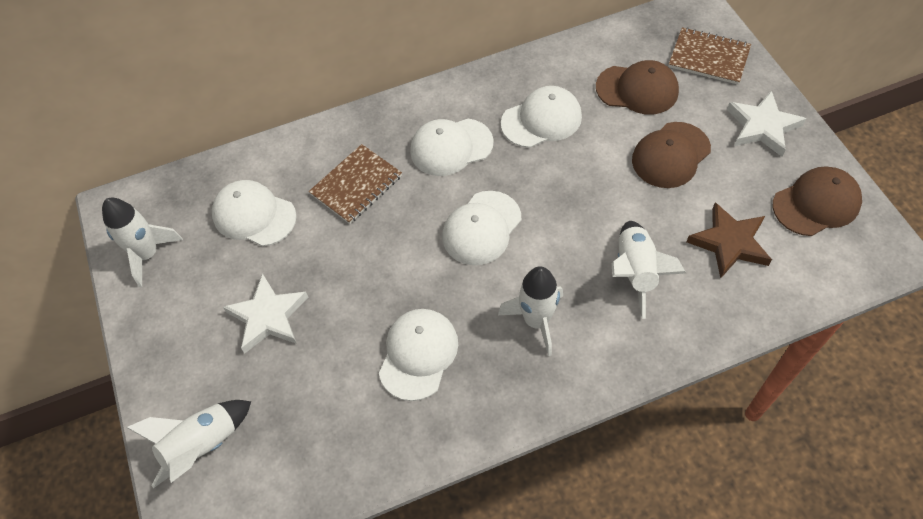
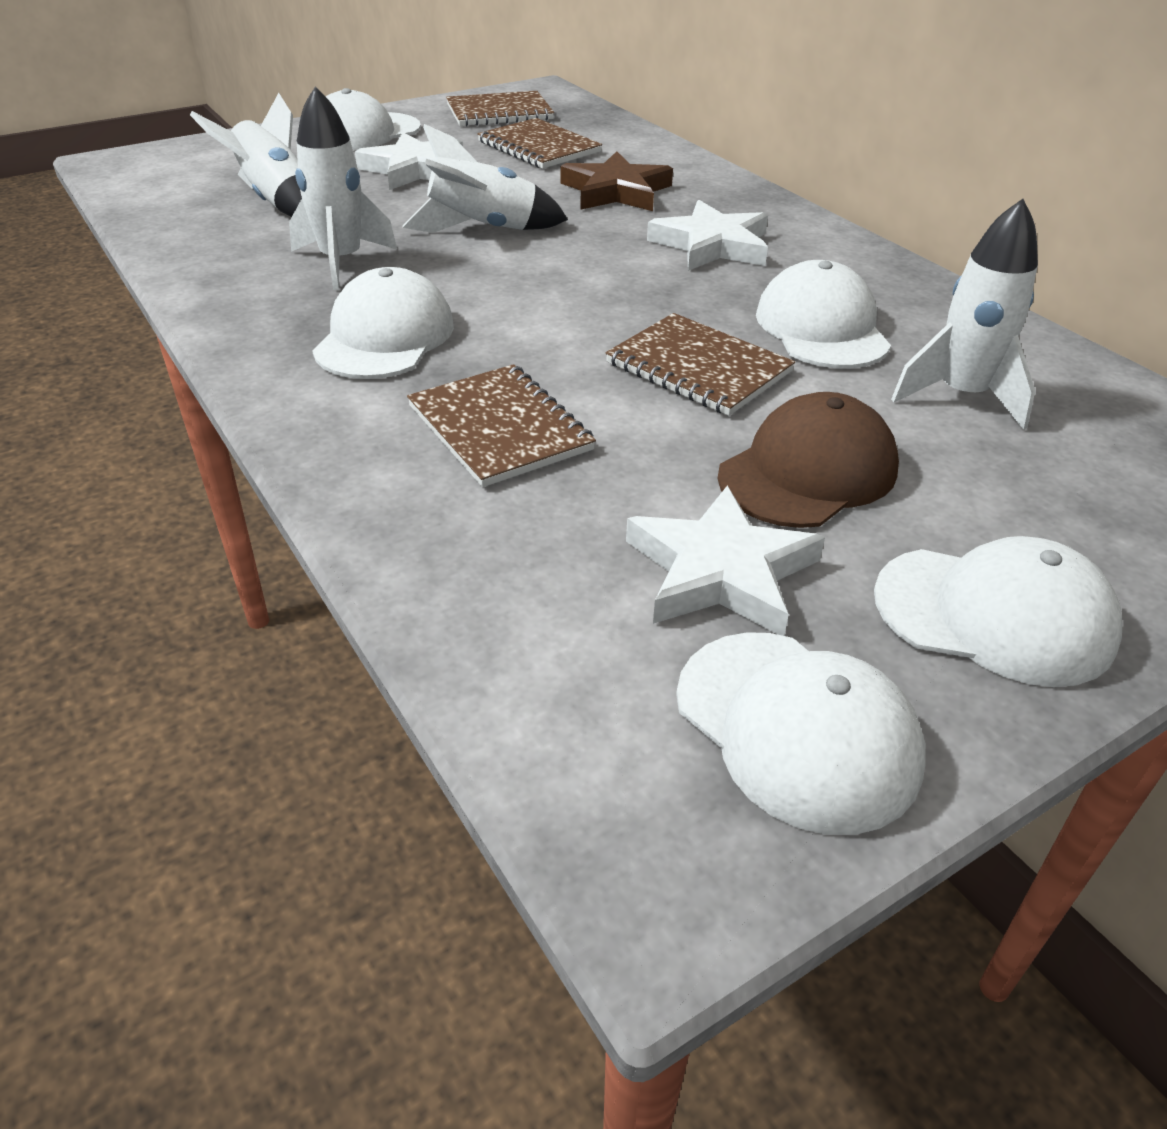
brown cap: [596,60,679,115] [632,122,711,188] [773,166,862,236] = 3 -> [717,392,899,528] = 1
brown notebook: [309,144,402,224] [668,27,751,85] = 2 -> [407,364,596,487] [446,91,554,126] [477,118,602,169] [606,313,795,416] = 4
white star: [223,273,309,354] [727,90,806,156] = 2 -> [355,132,463,190] [626,486,825,636] [647,200,768,271] = 3

